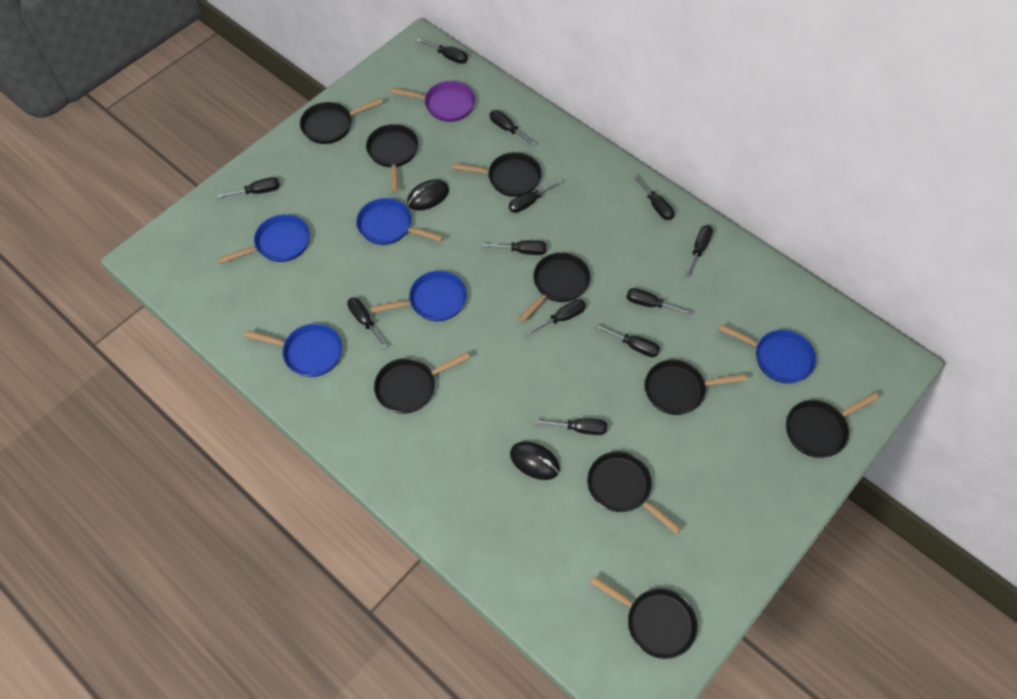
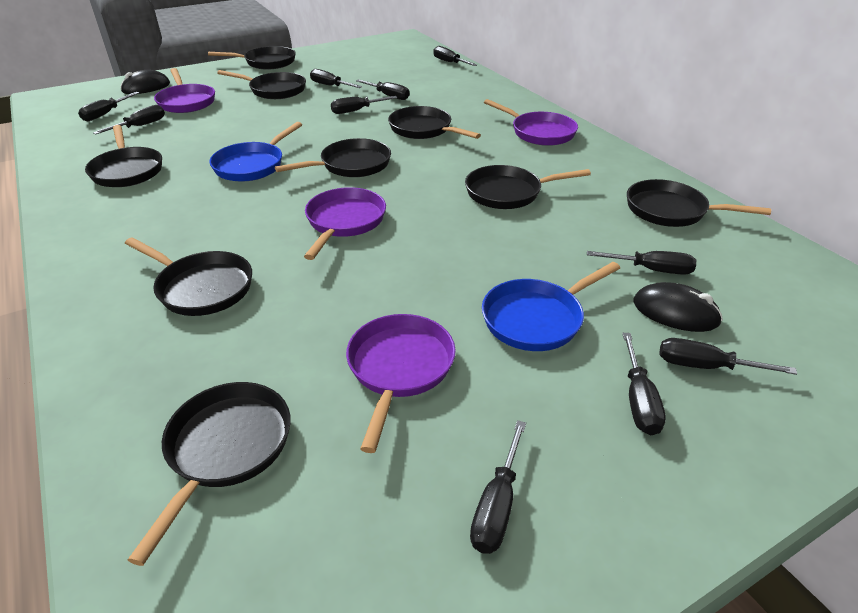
black screwdriver: [217,177,280,198] [347,297,388,349] [417,39,468,64] [482,240,547,255] [490,110,536,146] [509,179,562,213] [526,299,586,335] [535,418,607,435] [595,324,660,357] [626,288,692,315] [633,174,674,220] [685,225,713,277] = 12 -> [78,92,139,121] [93,105,165,135] [310,69,362,88] [331,96,397,114] [356,79,409,100] [433,46,477,66] [470,420,526,554] [587,251,696,275] [622,333,666,435] [659,338,797,375] = 10
blue pan: [218,214,310,264] [244,323,342,377] [356,198,444,245] [371,271,467,321] [719,324,816,384] = 5 -> [209,122,302,182] [482,262,620,351] = 2
purple pan: [391,81,475,122] = 1 -> [154,68,215,113] [304,187,386,260] [346,314,456,453] [484,99,578,146] = 4

